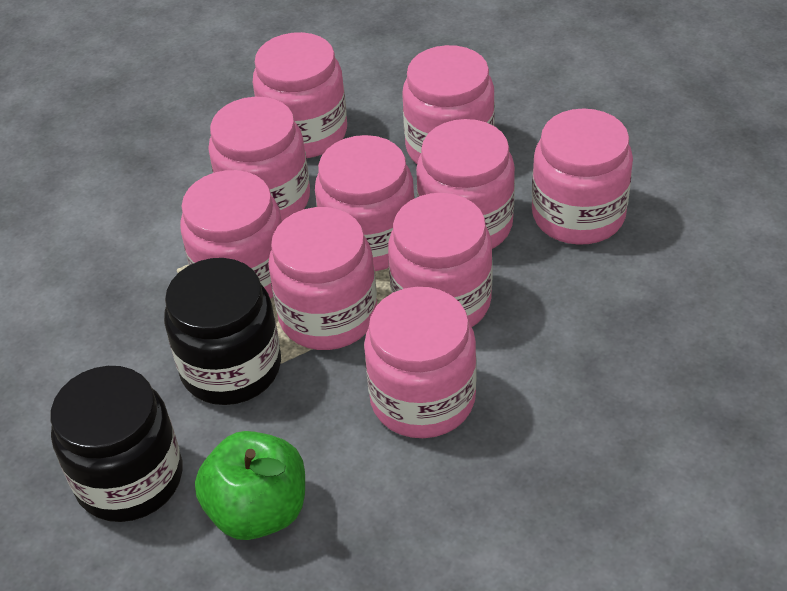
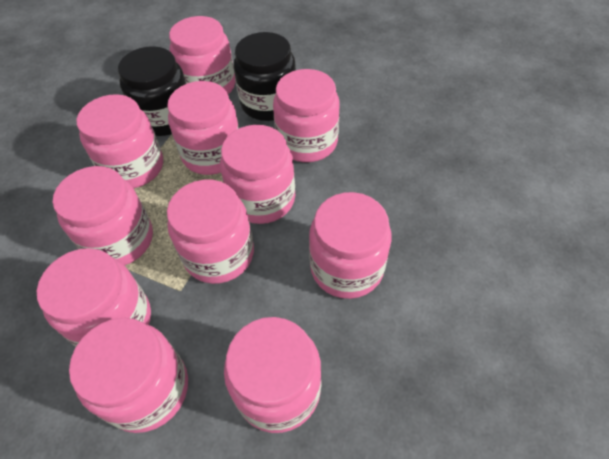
green apple: [195,431,305,540] = 1 -> none = 0
pink jar: [180,170,282,299] [208,97,310,221] [253,32,347,158] [268,207,377,350] [315,135,415,271] [364,287,477,438] [388,193,493,327] [402,45,495,164] [416,119,515,249] [532,108,633,245] = 10 -> [37,248,151,347] [53,166,153,265] [69,318,188,433] [77,94,163,188] [167,81,239,175] [167,180,254,284] [169,16,236,94] [220,125,295,224] [224,317,321,433] [273,69,340,162] [309,192,392,299] = 11

